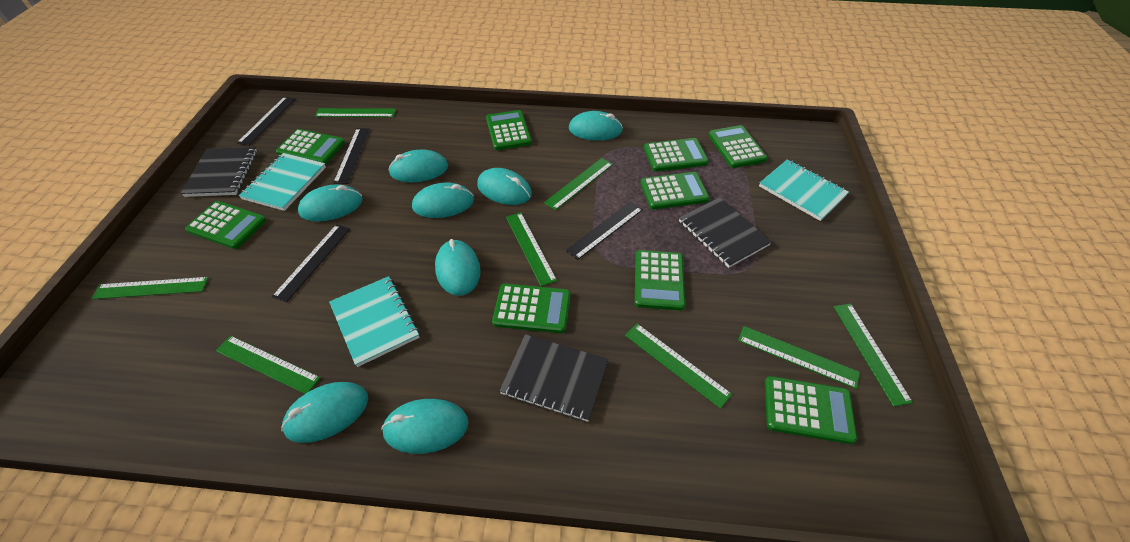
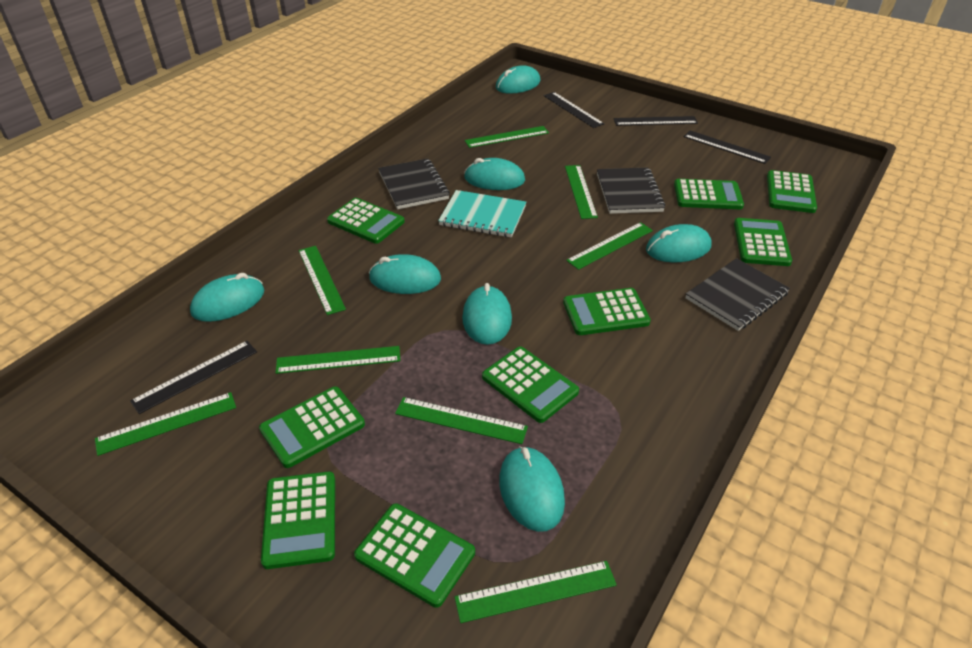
turquoise mouse: [281,382,368,443] [298,184,363,222] [381,399,469,454] [388,149,448,182] [412,182,474,218] [435,239,481,296] [477,168,532,205] [569,111,623,141] = 8 -> [190,273,264,322] [369,254,441,294] [462,283,512,345] [464,158,525,190] [496,65,541,94] [499,446,565,532] [646,224,712,262] = 7
turquoise notebook: [239,153,326,211] [329,276,419,367] [759,159,849,221] = 3 -> [438,190,526,238] = 1

